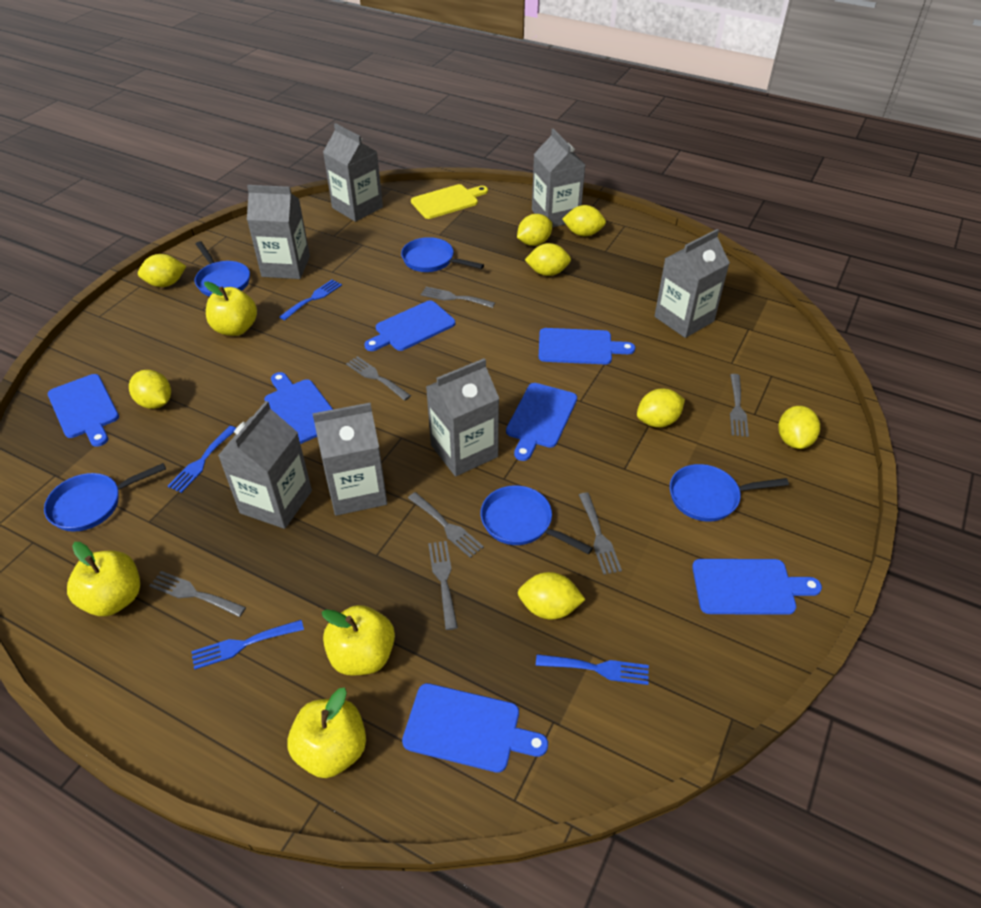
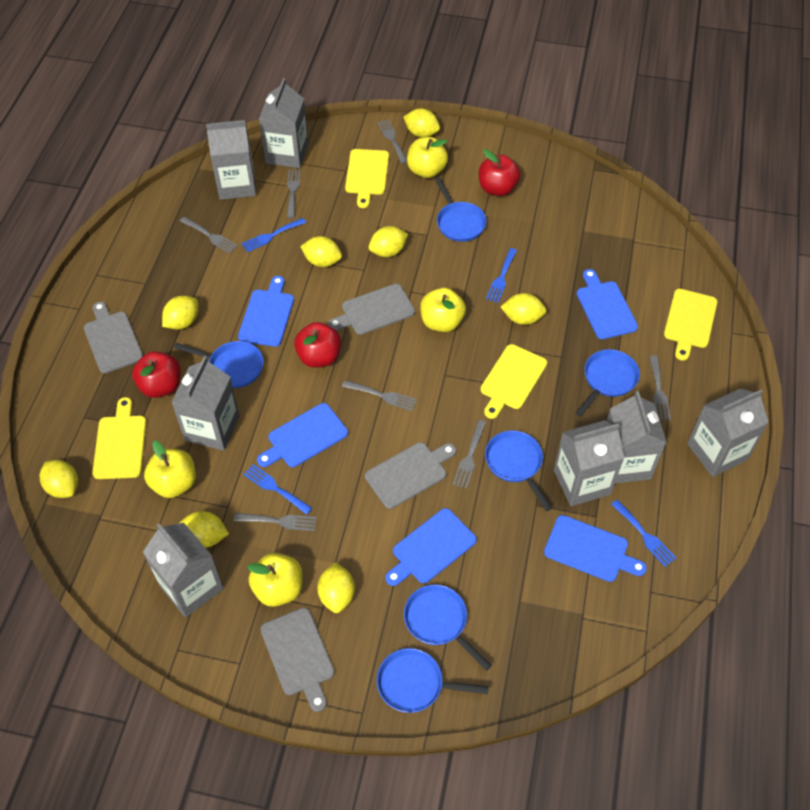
blue cutting board: [48,374,119,447] [264,372,333,444] [364,300,455,351] [402,683,548,773] [506,383,577,461] [539,328,635,365] [692,559,822,615] = 7 -> [238,276,294,347] [257,403,348,467] [385,508,477,586] [544,515,647,582] [576,269,638,339] = 5
blue pan: [44,463,166,532] [195,241,250,297] [401,237,484,272] [481,485,593,554] [670,464,789,522] = 5 -> [174,341,264,388] [377,648,489,713] [404,584,492,671] [434,177,487,242] [485,430,552,511] [575,349,640,417] = 6
grey cutting board: none = 0 -> [84,302,143,374] [260,608,335,712] [328,284,415,335] [365,442,456,509] = 4
red apple: none = 0 -> [132,351,181,398] [294,322,341,367] [479,149,520,196] = 3
yellow cutting board: [411,184,488,219] = 1 -> [92,397,146,479] [345,149,389,208] [480,344,547,419] [664,289,717,361] = 4

